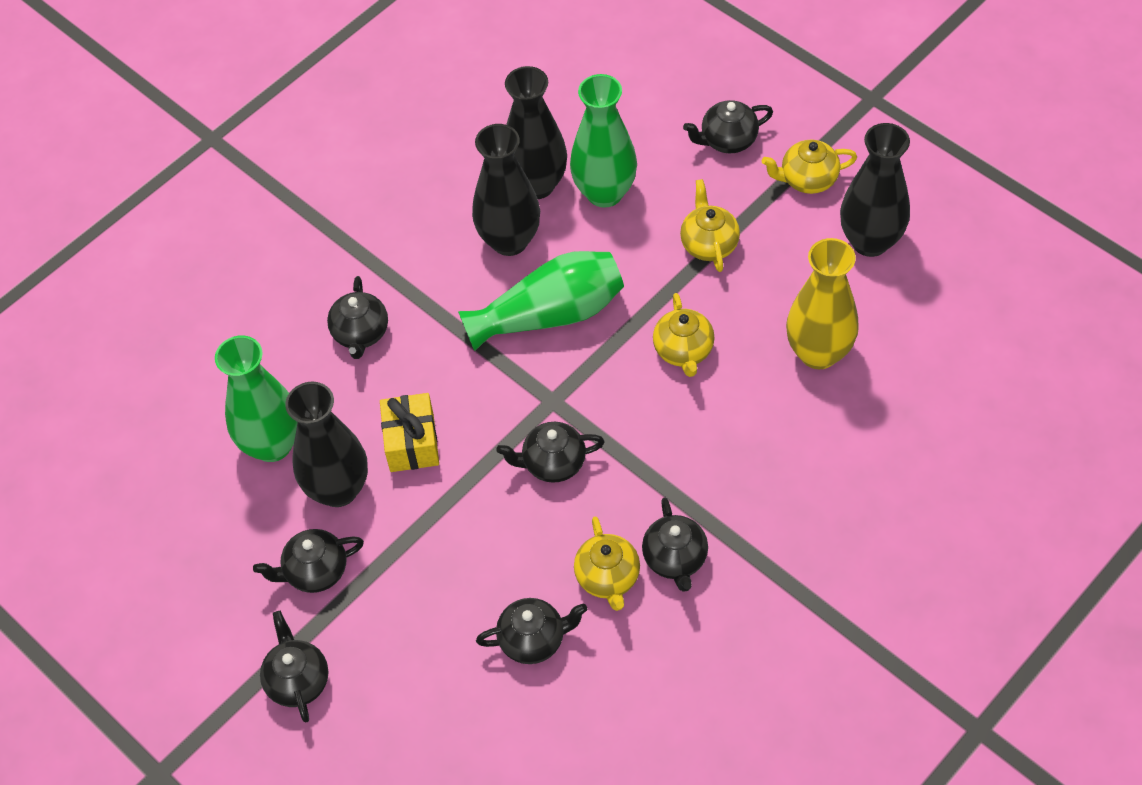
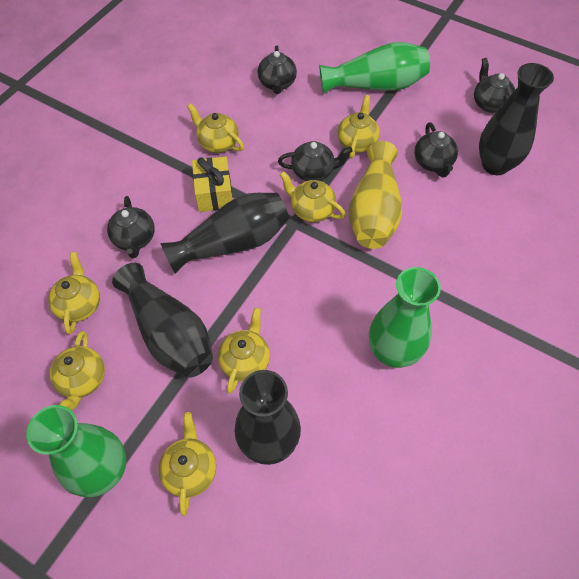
black teapot: [253,529,364,593] [260,611,328,722] [327,276,388,359] [476,598,587,664] [496,422,605,483] [642,497,708,592] [683,100,773,153] = 7 -> [107,196,155,258] [257,45,297,94] [278,141,353,181] [414,122,458,177] [474,58,515,113] = 5
yellow teapot: [574,516,640,611] [653,293,714,377] [680,179,740,272] [762,140,857,194] = 4 -> [48,252,100,334] [50,331,105,410] [158,412,216,516] [187,103,244,153] [218,308,270,393] [280,171,346,222] [337,95,380,159] = 7

